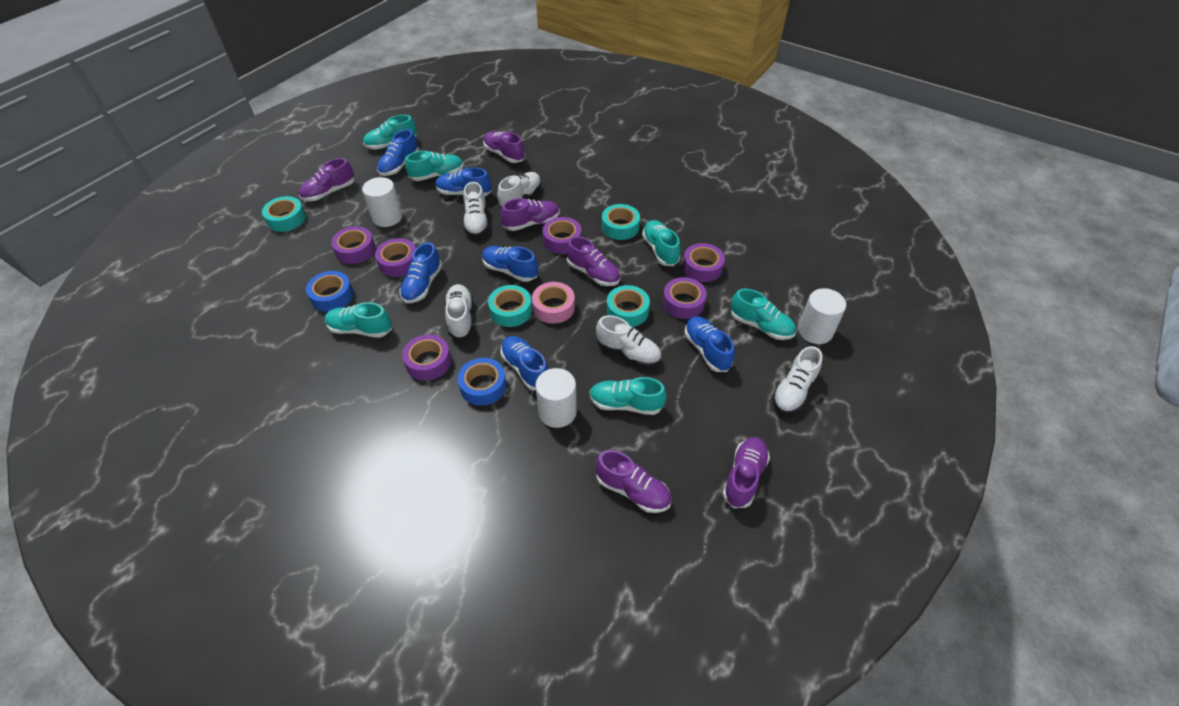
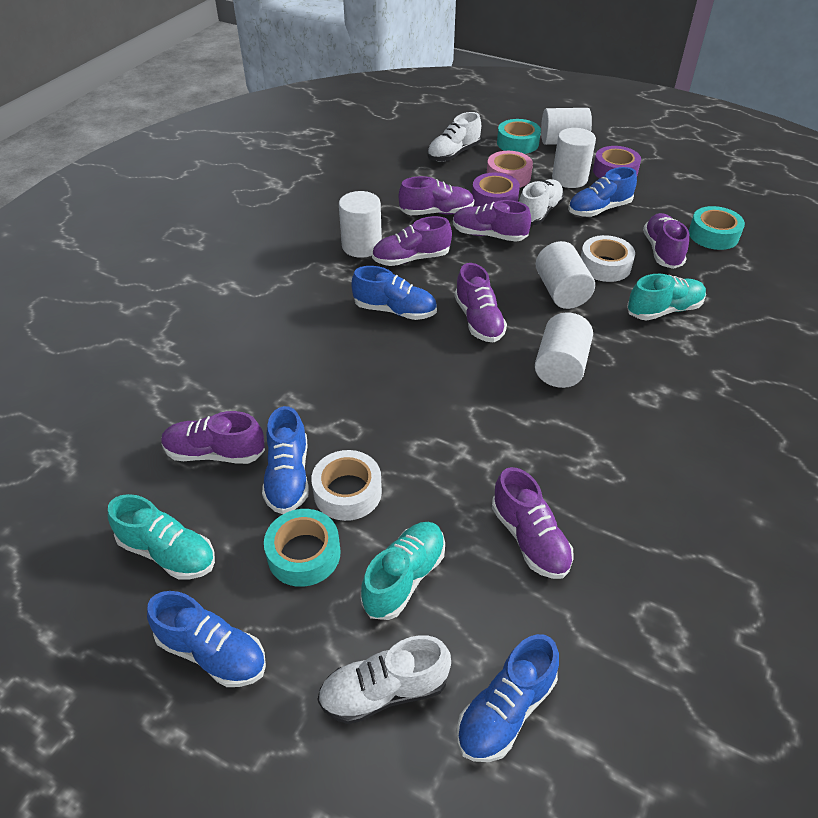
blue shoe: [377,129,419,176] [400,242,442,303] [435,167,491,196] [482,246,538,282] [500,336,548,391] [684,316,735,372] = 6 -> [147,591,266,687] [262,406,309,514] [351,266,437,320] [457,634,559,762] [568,167,637,217] = 5
blue tape: [306,271,354,312] [458,358,507,406] = 2 -> none = 0
purple shoe: [299,158,354,201] [483,131,525,163] [501,198,560,231] [566,236,620,286] [595,450,671,513] [722,437,770,508] = 6 -> [161,411,265,464] [372,216,452,266] [399,176,474,215] [453,200,531,242] [454,263,507,342] [492,467,574,579] [643,213,689,269] = 7
purple tape: [331,226,376,264] [375,238,416,277] [402,335,451,381] [542,217,581,254] [663,277,707,319] [682,243,725,282] = 6 -> [472,173,520,207] [593,146,641,179] = 2
turquoise shoe: [325,302,392,338] [363,115,417,150] [405,151,464,181] [589,377,667,415] [642,220,680,266] [731,289,796,340] = 6 -> [108,494,215,579] [361,522,445,620] [627,274,706,320] = 3
turquoise tape: [262,196,306,232] [488,285,532,327] [602,204,640,240] [607,285,650,327] = 4 -> [264,509,341,587] [497,119,541,154] [689,206,745,250] = 3
white cylinder: [362,177,402,227] [535,368,577,428] [798,288,846,344] = 3 -> [339,191,382,258] [535,312,593,388] [536,241,595,309] [541,108,592,145] [552,128,596,188] = 5
white shoe: [445,284,473,339] [463,182,489,237] [497,172,541,208] [596,315,662,367] [772,346,822,414] = 5 -> [318,635,451,724] [427,112,481,162] [519,179,564,225] = 3
white tape: none = 0 -> [311,450,382,521] [581,235,635,282] = 2

